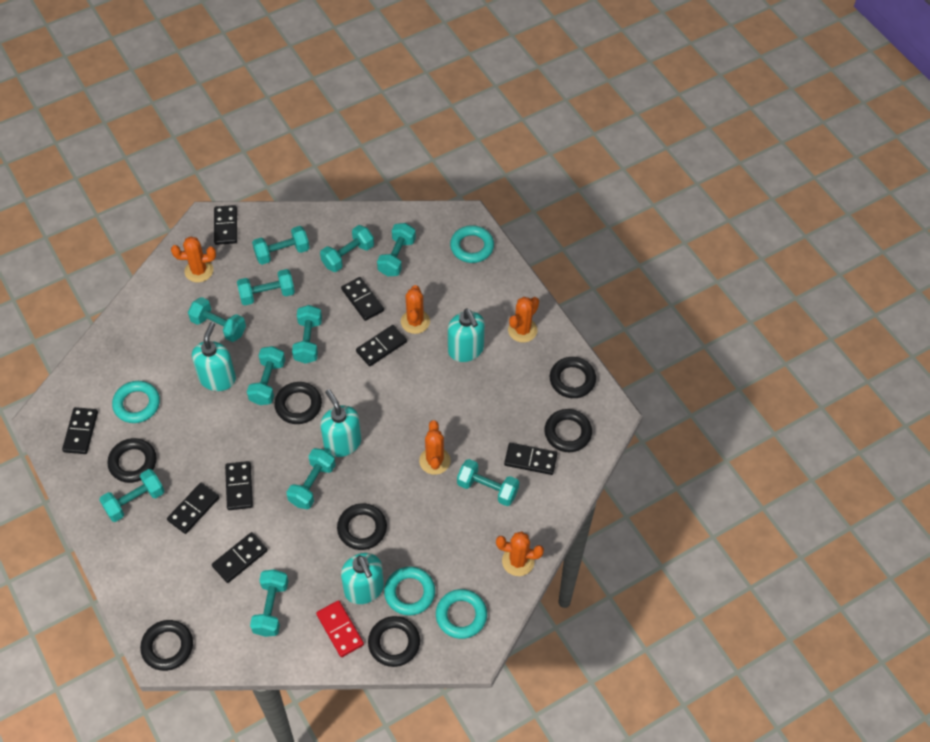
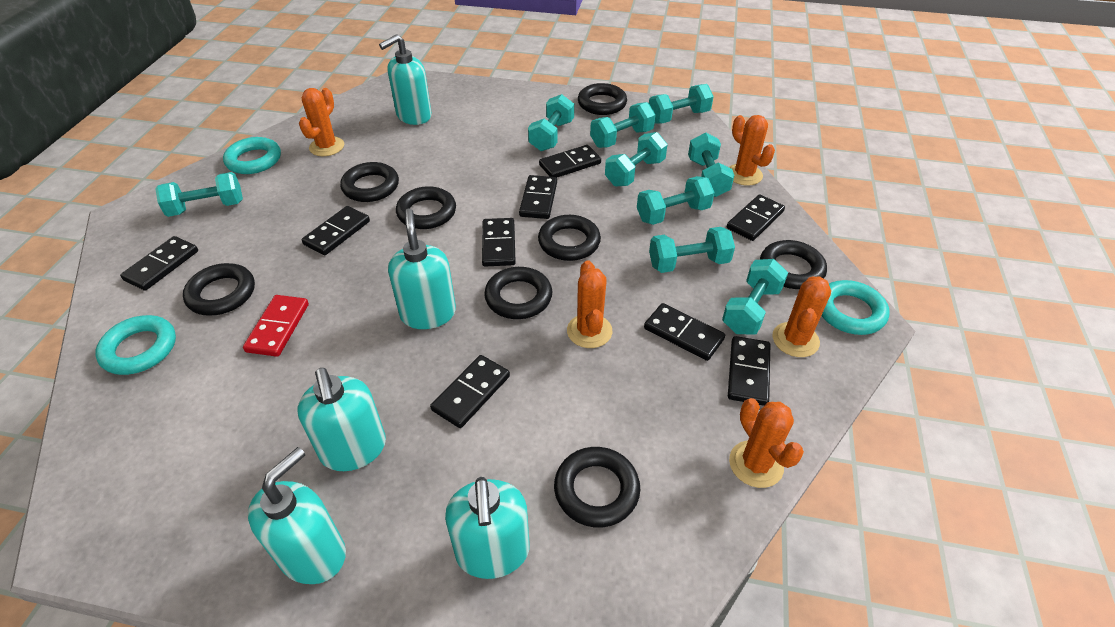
black domino: [62,407,98,454] [167,483,220,534] [212,532,268,583] [214,205,237,245] [225,461,253,510] [341,277,384,321] [356,325,407,366] [504,443,557,475] = 8 -> [120,236,198,291] [302,206,370,255] [430,355,510,428] [482,218,516,266] [519,175,557,219] [539,145,601,178] [644,303,725,361] [727,194,785,241] [728,336,770,406] = 9
black ring: [107,438,157,483] [140,620,193,671] [274,382,322,424] [337,503,387,550] [368,616,420,667] [544,409,592,452] [550,357,596,398] = 7 -> [183,263,255,316] [340,162,399,202] [396,186,456,229] [484,267,552,319] [538,215,601,261] [554,447,640,527] [578,83,627,115] [760,240,827,289] = 8
turquoise dumbbell: [99,469,164,522] [188,297,246,342] [237,269,295,306] [247,346,285,405] [250,569,288,637] [252,226,310,265] [286,448,336,509] [292,305,322,364] [320,225,374,272] [377,223,416,276] [457,459,519,506] = 11 -> [155,172,243,217] [528,94,574,151] [590,102,656,148] [605,132,667,187] [637,176,715,225] [649,84,714,124] [649,227,735,273] [688,133,734,197] [722,259,788,335] = 9
turquoise ring: [112,381,160,423] [384,567,435,616] [436,589,487,639] [450,225,494,263] = 4 -> [95,315,176,375] [223,137,281,174] [821,280,890,335] = 3
turquoise soap dispenser: [192,322,236,391] [320,389,361,457] [341,553,384,604] [448,309,485,362] = 4 -> [248,447,346,584] [298,368,386,471] [379,34,432,125] [388,208,456,329] [445,477,530,579] = 5

